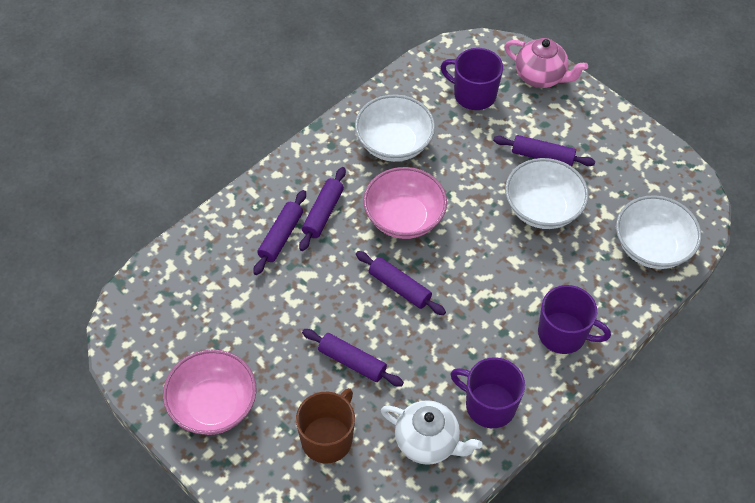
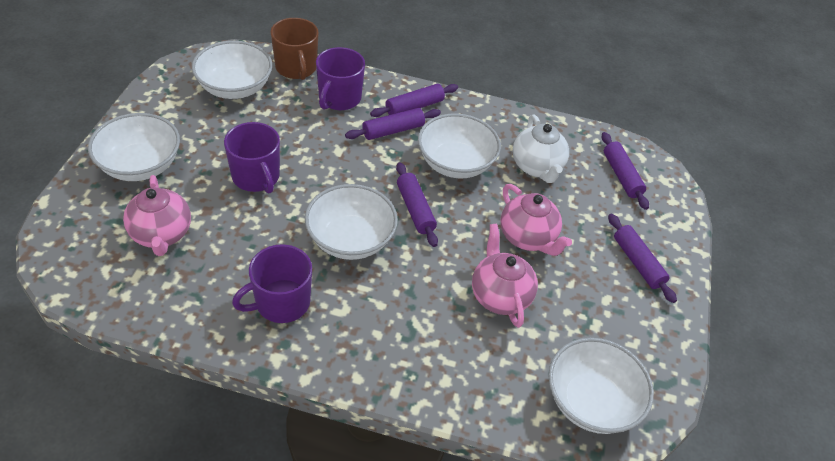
pink bowl: [163,349,256,435] [363,167,447,239] = 2 -> none = 0
pink teapot: [505,38,588,88] = 1 -> [123,175,191,256] [472,224,538,328] [500,184,572,256] = 3
white bowl: [355,95,435,162] [505,158,589,229] [616,195,701,269] = 3 -> [88,113,180,181] [192,41,272,99] [305,184,398,260] [418,113,501,178] [548,338,654,434] = 5

